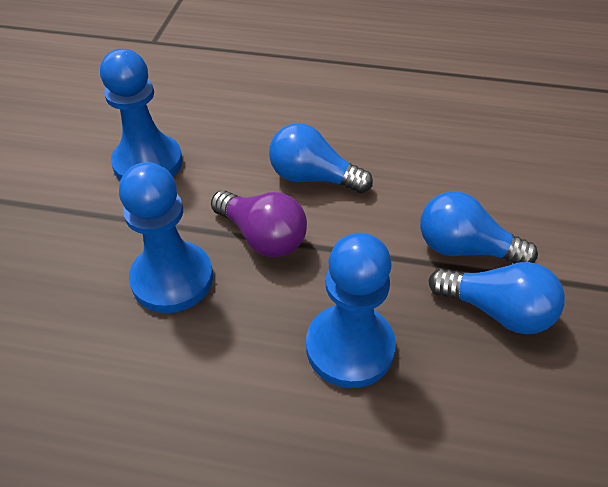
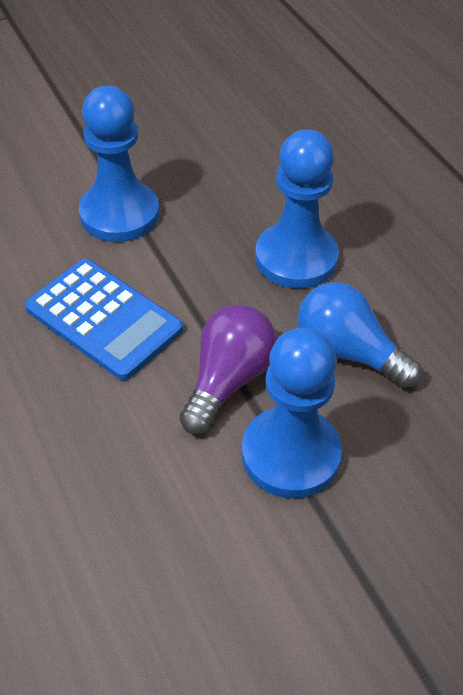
blue calculator: none = 0 -> [25,259,183,380] = 1
blue light bulb: [269,123,373,194] [420,191,538,264] [428,262,565,334] = 3 -> [298,282,422,388] = 1

